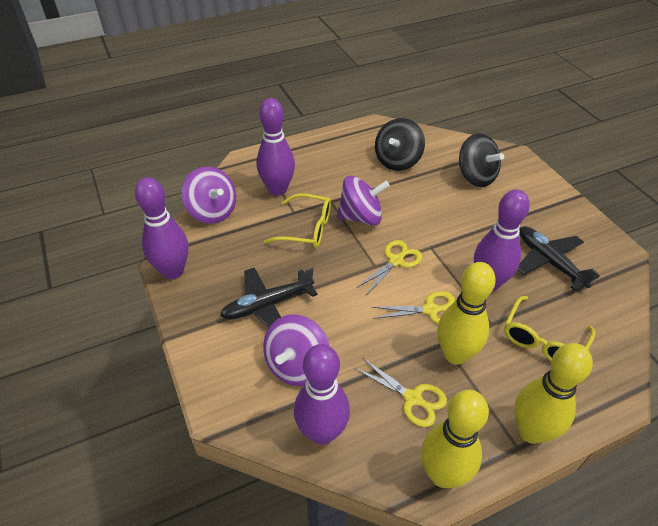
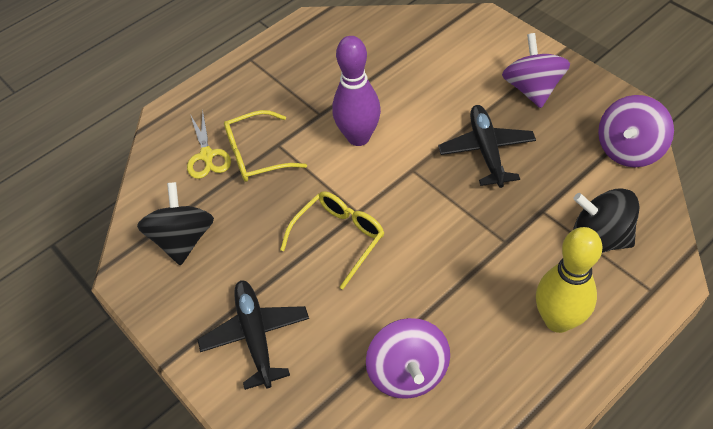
purple bowling pin: [135,177,189,279] [257,98,295,196] [294,344,350,445] [474,189,530,291] = 4 -> [332,36,381,146] = 1
yellow bowling pin: [421,390,489,488] [437,262,496,365] [514,343,593,444] = 3 -> [536,227,602,333] = 1
yellow scissors: [354,358,447,427] [356,240,422,295] [372,291,455,324] = 3 -> [187,111,231,179] = 1

